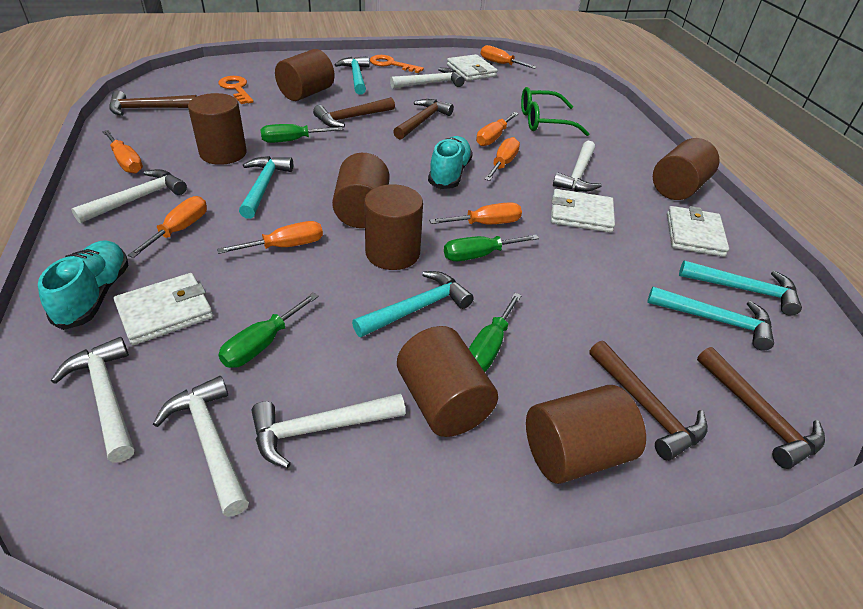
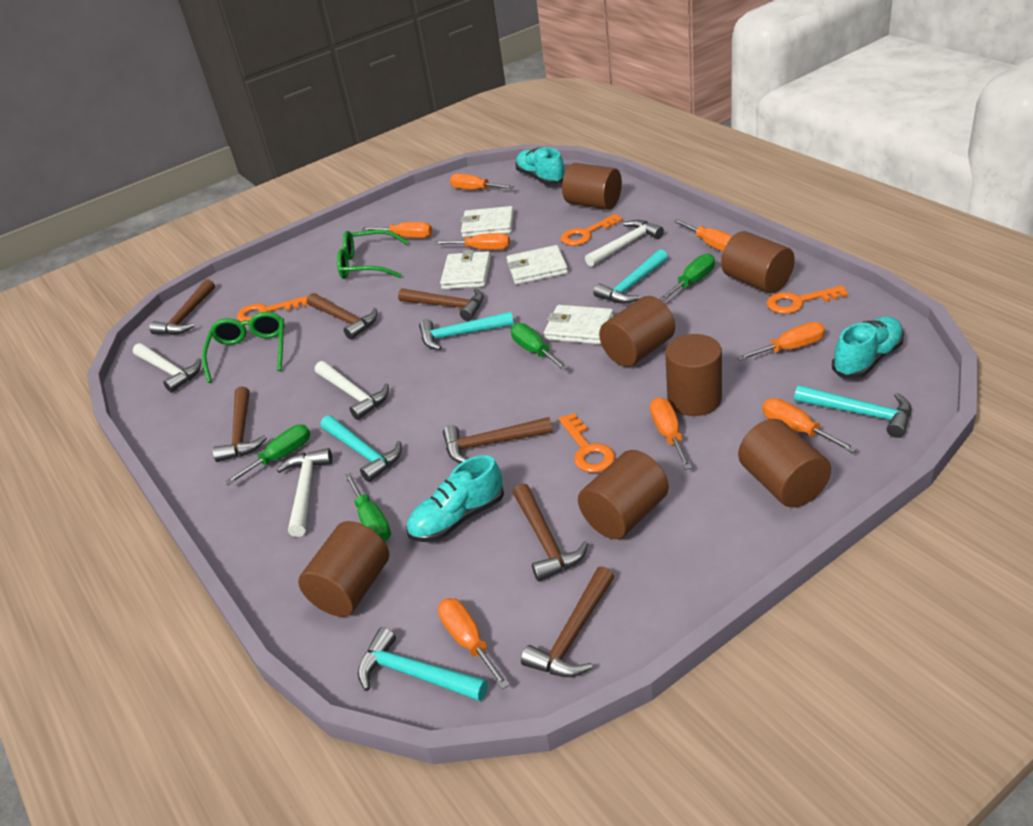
brown hammer: [109,90,197,116] [313,97,395,127] [393,99,454,140] [589,341,708,461] [697,347,825,469] = 5 -> [149,279,215,335] [213,386,267,462] [307,293,377,340] [398,288,483,321] [443,417,553,463] [513,483,588,582] [521,566,614,677] = 7
green glasses: [521,87,589,136] = 1 -> [202,312,285,383] [337,230,408,279] = 2
orange key: [218,76,254,104] [370,55,424,73] = 2 -> [237,296,308,322] [559,413,615,473] [561,214,623,246] [767,285,848,314] = 4
orange screwdriver: [102,130,143,174] [128,196,207,258] [217,221,323,254] [429,202,522,225] [476,112,519,146] [481,45,537,69] [485,137,520,181] = 7 -> [362,222,432,238] [434,233,510,250] [438,598,510,689] [450,173,514,190] [650,397,692,470] [673,219,733,251] [737,322,825,361] [762,398,857,453] = 8
turquoise shoe: [38,240,129,330] [428,136,473,189] = 2 -> [406,455,504,542] [515,147,565,185] [832,316,904,379] = 3
white hammer: [51,337,134,463] [71,169,187,223] [153,376,249,517] [252,394,405,469] [390,68,464,89] [553,141,602,192] = 6 -> [133,343,201,393] [277,448,332,537] [315,361,389,420] [585,220,664,267] = 4

